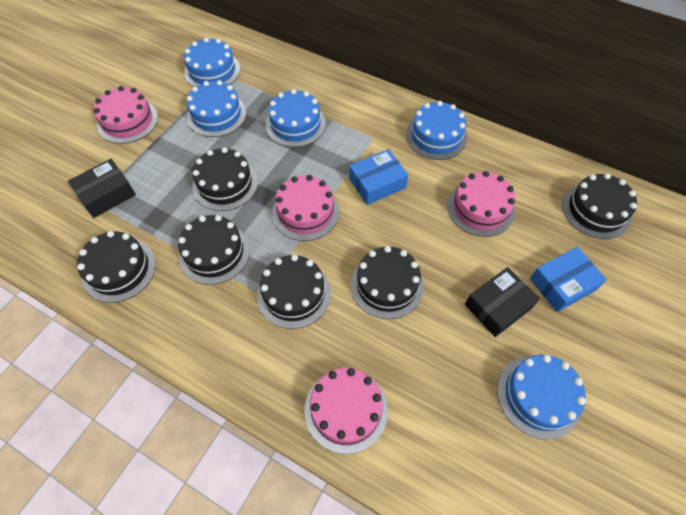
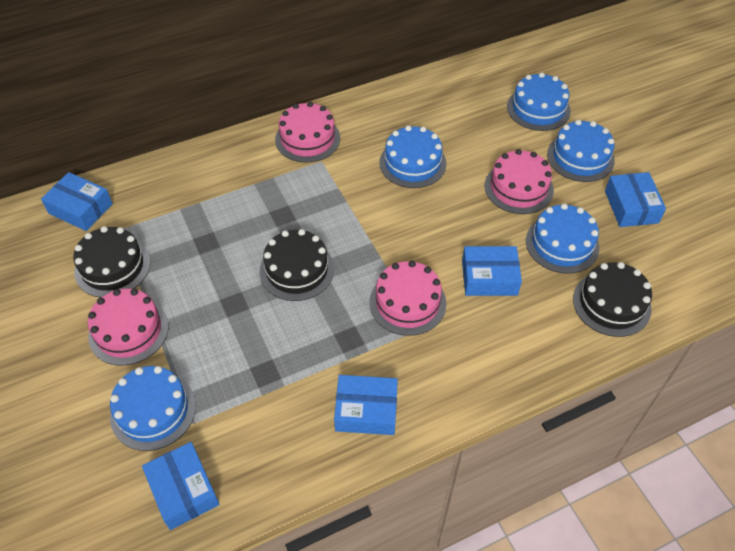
black box: [68,159,136,218] [465,267,540,337] = 2 -> none = 0
black cake: [77,231,156,303] [178,215,250,285] [193,147,258,211] [257,255,331,329] [351,246,424,319] [562,173,637,239] = 6 -> [74,226,150,298] [260,229,334,301] [573,262,652,337] = 3
blue box: [349,149,408,205] [530,247,607,312] = 2 -> [41,172,113,231] [142,442,220,530] [334,375,398,435] [462,246,522,296] [605,172,666,227] = 5

